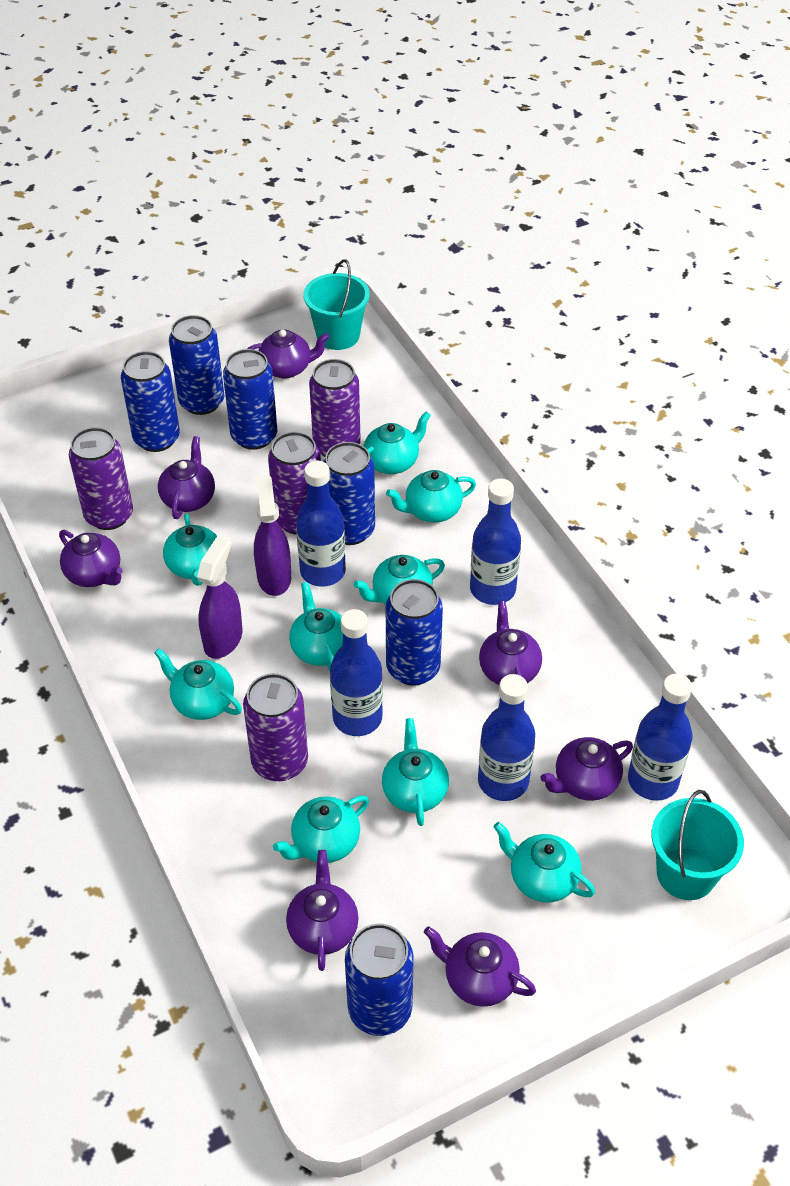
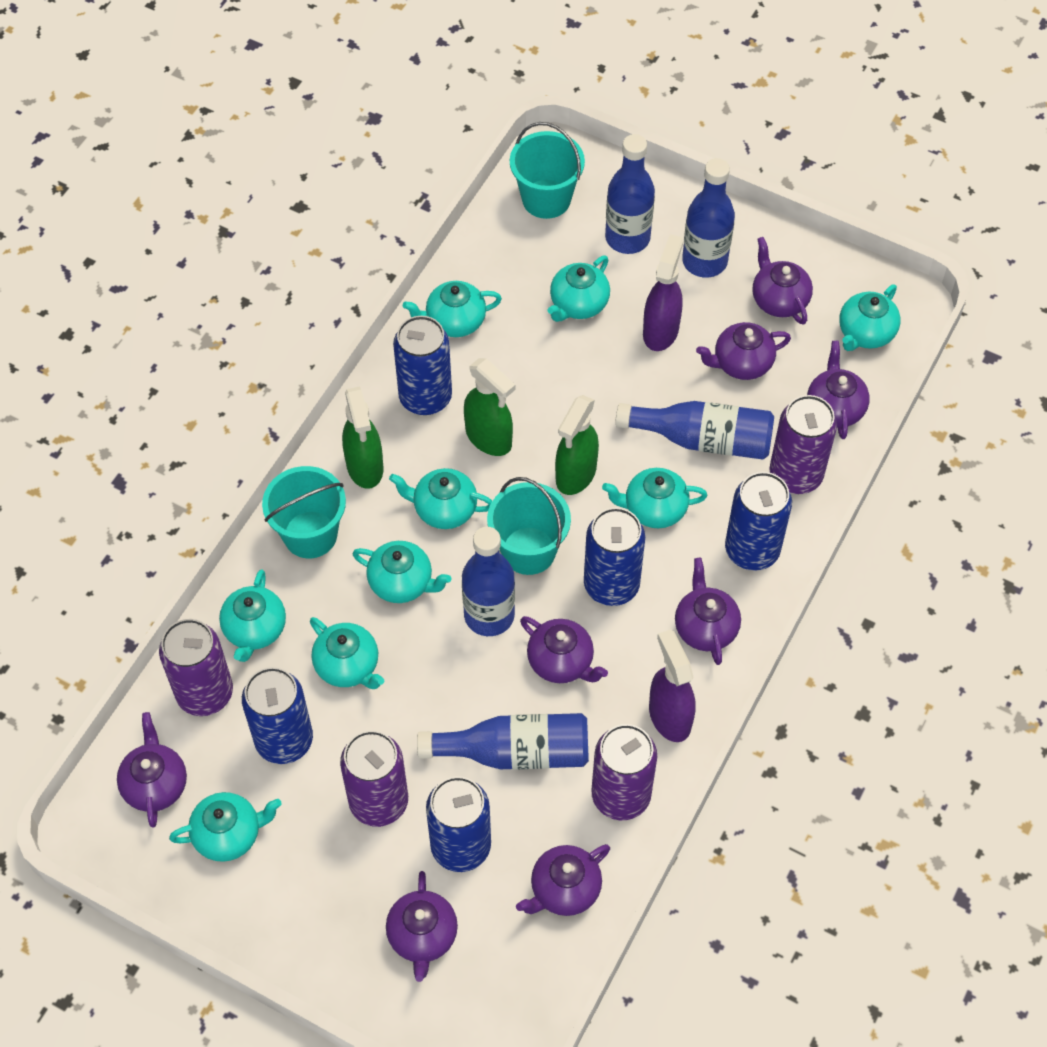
blue can: [121,351,180,452] [169,315,224,415] [223,349,278,450] [323,442,375,545] [345,923,414,1036] [386,579,443,686] = 6 -> [242,667,313,764] [393,316,452,415] [426,776,491,872] [584,507,645,606] [725,472,792,571] = 5
green spray bottle: none = 0 -> [342,386,383,489] [464,358,515,456] [555,395,599,495] = 3
purple teapot: [59,530,123,587] [158,436,215,519] [247,330,330,379] [286,850,359,971] [424,926,536,1007] [479,601,542,685] [541,737,633,801] = 7 -> [117,712,187,828] [386,871,458,982] [516,844,610,916] [520,616,608,683] [675,558,741,665] [696,322,791,380] [752,237,813,325] [807,341,870,439] = 8
turquoise bucket: [304,259,370,350] [652,790,744,900] = 2 -> [262,466,346,558] [487,477,571,575] [510,122,585,219] = 3

